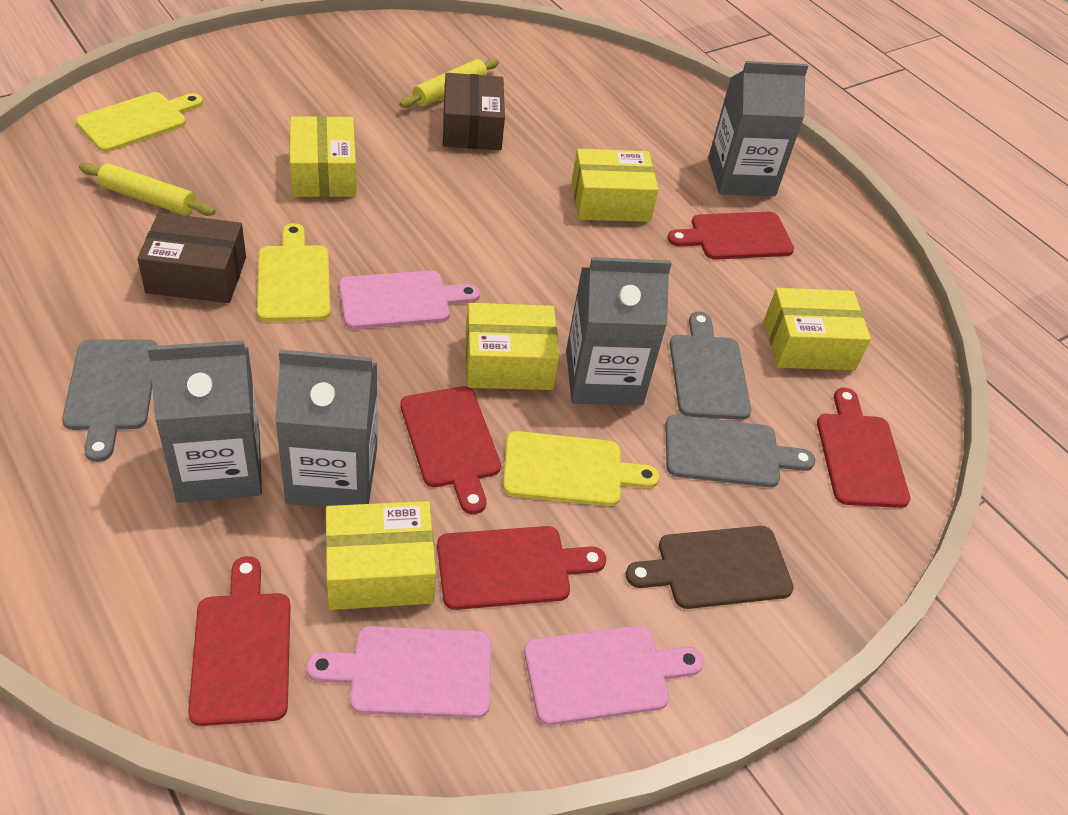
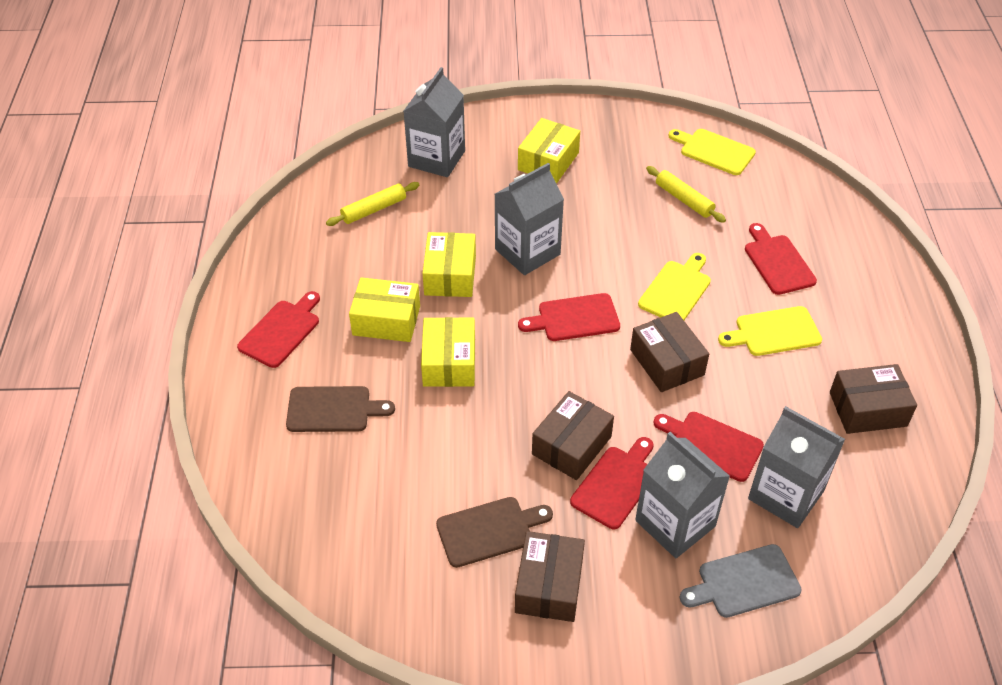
brown box: [137,213,246,303] [443,73,505,150] = 2 -> [515,531,585,622] [532,391,614,480] [630,312,709,392] [830,364,917,434] = 4
brown cutting board: [626,526,794,609] = 1 -> [286,386,395,432] [436,497,553,568] = 2
grey cutting board: [62,339,157,462] [665,415,815,487] [670,312,751,420] = 3 -> [679,544,802,618] = 1
pink cutting board: [306,626,491,718] [339,271,480,329] [524,626,704,725] = 3 -> none = 0
yellow box: [290,116,357,197] [325,501,436,610] [465,303,559,390] [572,149,659,222] [764,288,871,370] = 5 -> [349,277,420,342] [421,317,475,387] [422,232,476,297] [518,118,580,183] = 4

